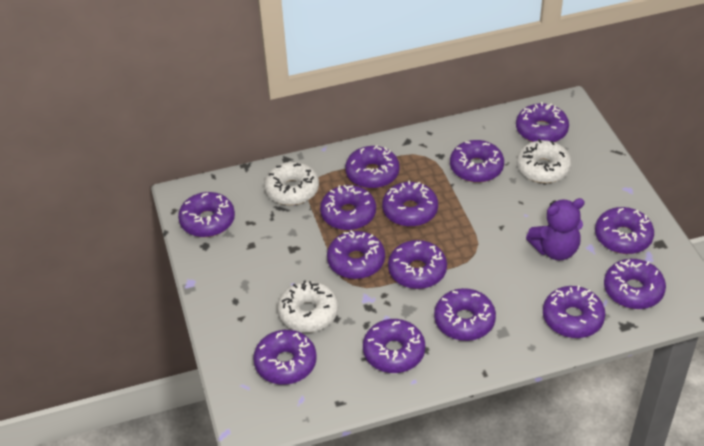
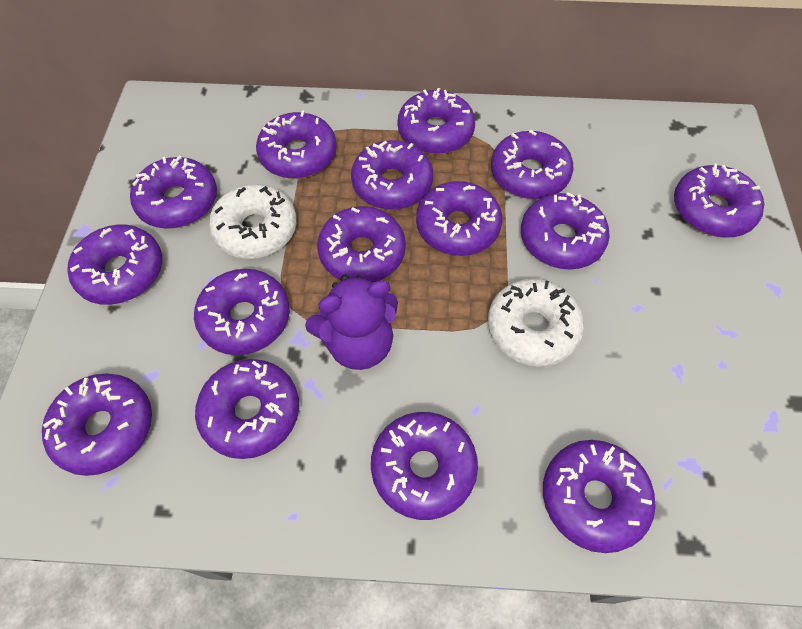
purple donut: [178,192,235,237] [253,330,317,385] [320,185,376,230] [327,230,385,279] [345,145,400,189] [363,319,425,373] [382,181,438,227] [388,240,447,289] [434,288,496,341] [450,140,504,183] [516,102,569,142] [543,286,605,338] [595,207,654,254] [604,259,666,309] = 14 -> [42,374,152,476] [67,224,162,305] [130,155,217,229] [194,269,290,355] [195,359,299,459] [256,111,337,179] [317,206,406,283] [351,140,433,210] [371,412,478,520] [397,88,475,154] [416,181,502,256] [491,130,573,199] [521,192,610,270] [543,440,656,553] [674,163,764,238] = 15
white donut: [264,162,319,205] [277,280,338,333] [517,139,572,183] = 3 -> [209,184,297,259] [488,279,584,367] = 2

